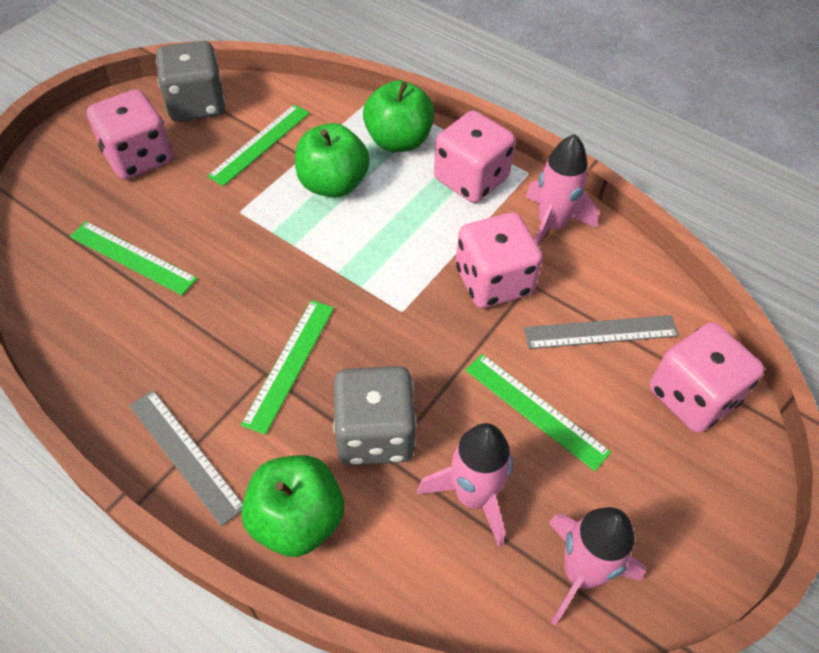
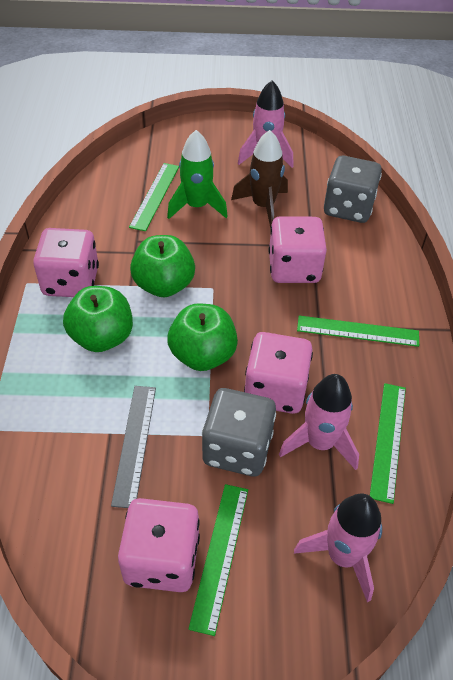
brown rocket: none = 0 -> [231,130,288,229] = 1
green rocket: none = 0 -> [167,130,228,219] = 1
grey ruler: [129,390,243,526] [524,315,679,349] = 2 -> [111,386,156,508] = 1

